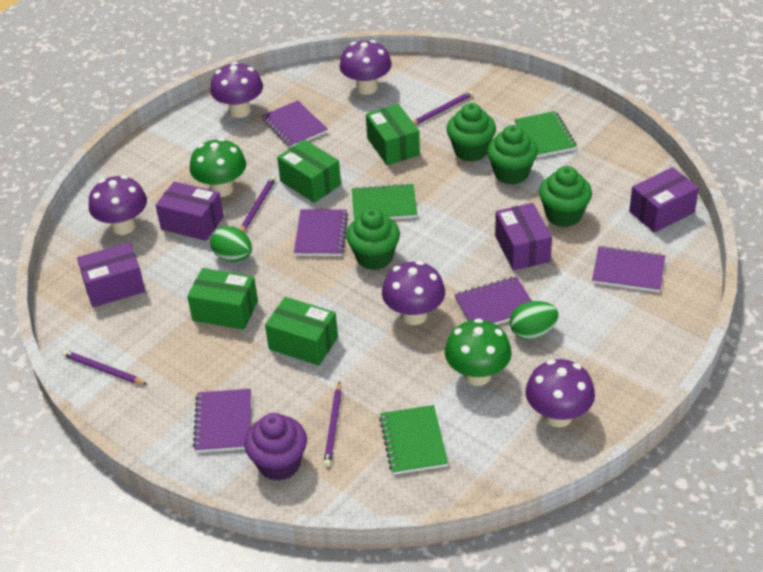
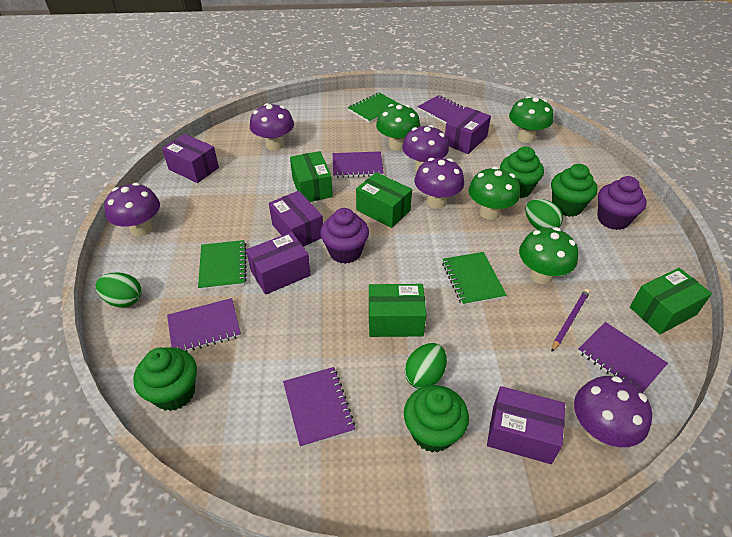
green egg: [210,226,252,262] [510,301,559,340] = 2 -> [95,272,142,308] [405,343,447,389] [525,199,563,229] = 3
green mushroom: [190,138,246,197] [445,318,512,386] = 2 -> [376,104,420,151] [468,167,520,220] [509,96,554,143] [519,227,578,284] = 4
purple box: [77,242,145,307] [156,181,224,241] [495,203,552,270] [629,167,699,233] = 4 -> [162,134,219,183] [246,232,311,295] [269,191,323,247] [445,107,491,154] [487,386,565,464] = 5
purple cupcake: [244,413,307,481] = 1 -> [320,208,369,264] [597,176,646,230] = 2
purple pencil: [62,350,148,385] [240,176,276,232] [323,381,342,467] [413,91,474,125] = 4 -> [551,289,590,352] = 1

